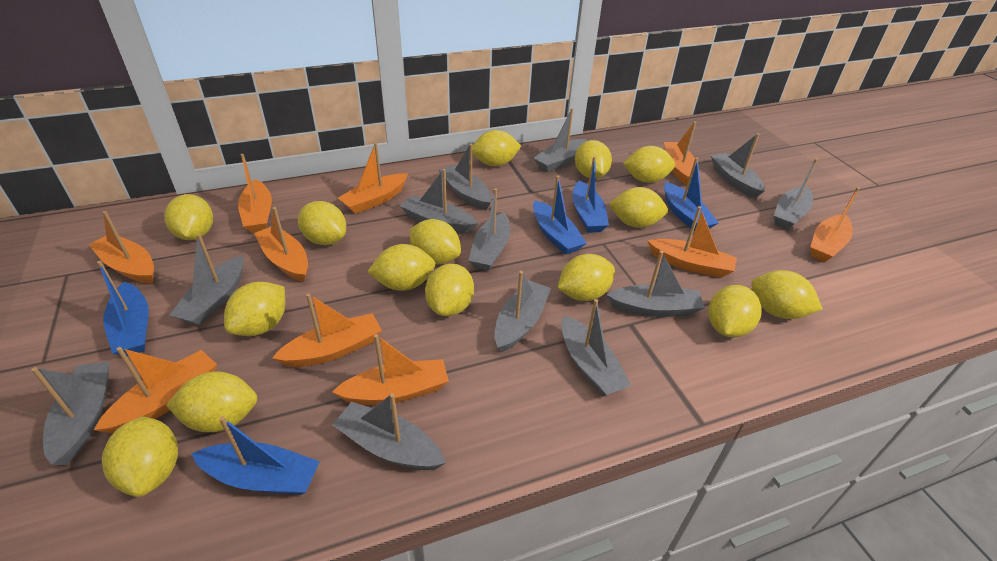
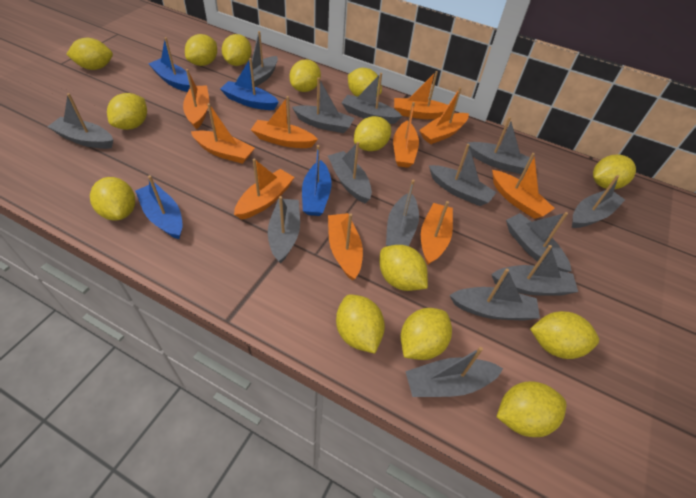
blue boat: [97,261,149,356] [191,416,320,495] [533,175,587,255] [572,156,609,233] [664,157,719,232] = 5 -> [135,175,182,239] [148,37,190,92] [220,58,279,110] [302,145,332,216] = 4
grey boat: [31,362,110,465] [169,234,244,326] [332,393,446,470] [400,169,478,233] [439,144,492,210] [468,189,510,271] [495,271,551,353] [534,108,587,172] [561,299,632,396] [606,251,705,317] [711,133,765,198] [774,158,818,230] = 12 -> [48,93,113,149] [236,31,278,87] [268,196,300,263] [292,77,354,133] [328,142,372,203] [341,73,402,124] [386,180,419,246] [405,347,503,397] [429,144,496,206] [449,268,540,321] [467,117,533,174] [491,245,578,296] [506,212,572,272] [572,175,625,228] = 14
yellow lemon: [102,416,178,497] [164,194,213,240] [166,371,257,432] [224,282,285,336] [298,201,346,245] [367,244,435,291] [410,219,461,264] [425,264,474,316] [472,130,521,166] [558,254,615,301] [575,140,612,178] [609,187,668,228] [623,146,675,183] [708,285,762,337] [751,270,823,319] = 15 -> [66,38,113,70] [90,177,135,220] [107,93,147,130] [185,34,217,66] [222,34,252,66] [289,59,321,92] [336,294,385,353] [348,68,382,97] [354,116,391,151] [380,245,428,291] [401,308,452,360] [496,381,567,437] [530,311,599,359] [593,155,636,189] = 14

